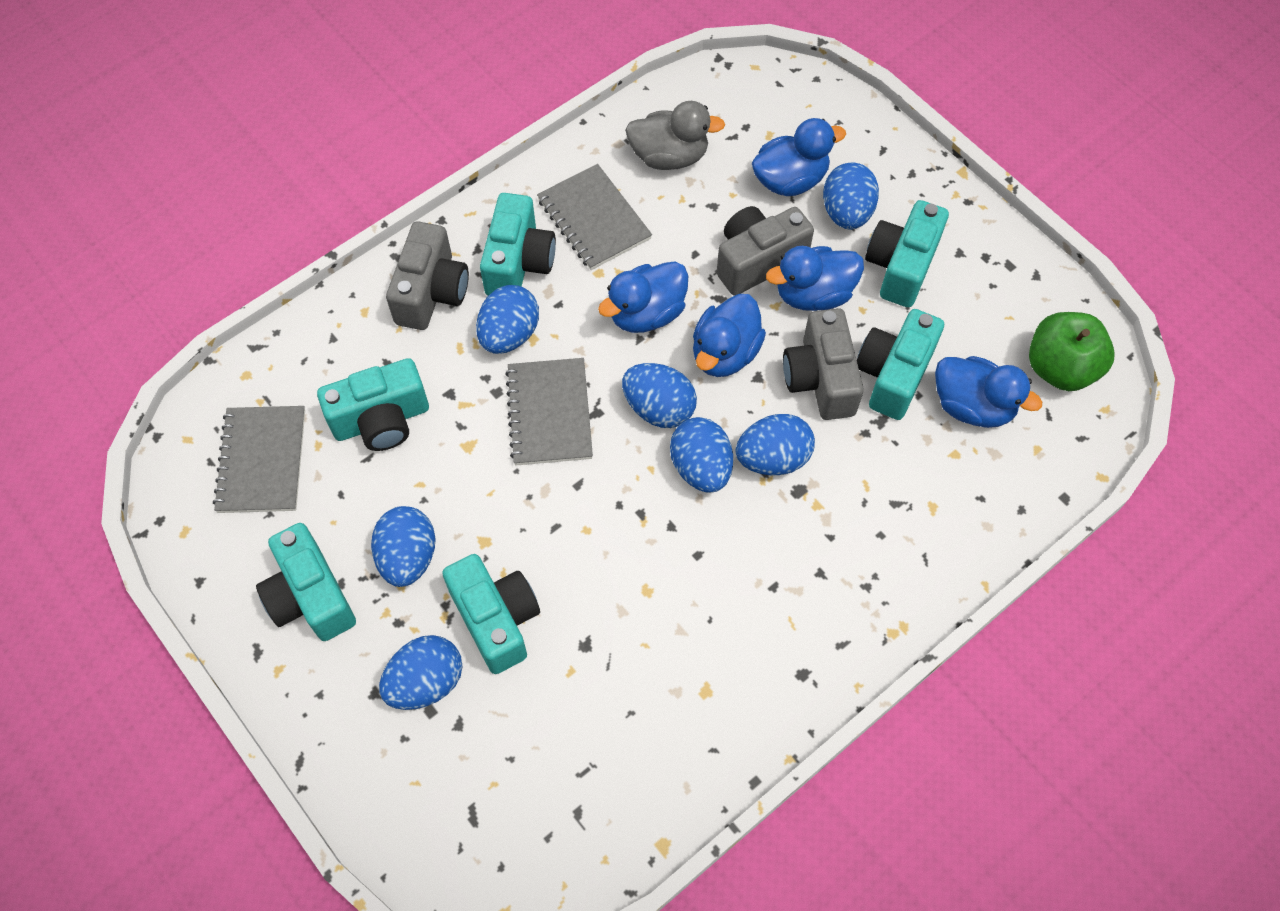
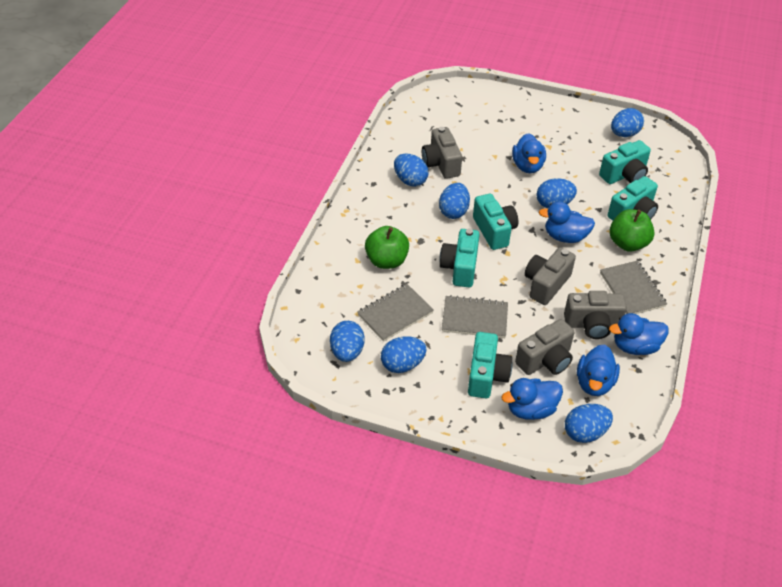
green apple: [1029,312,1115,391] = 1 -> [365,226,409,269] [610,209,655,252] = 2
grey camera: [386,221,469,330] [717,206,814,296] [783,308,864,420] = 3 -> [422,127,462,179] [515,319,574,375] [525,247,576,305] [564,291,627,339] = 4
grey duck: [625,101,725,170] = 1 -> none = 0
turquoise camera: [256,523,356,641] [317,358,429,451] [442,554,540,674] [480,193,556,296] [857,309,944,420] [865,200,949,307] = 6 -> [439,229,480,287] [468,332,513,398] [473,194,518,250] [599,140,651,184] [608,176,658,221] = 5

